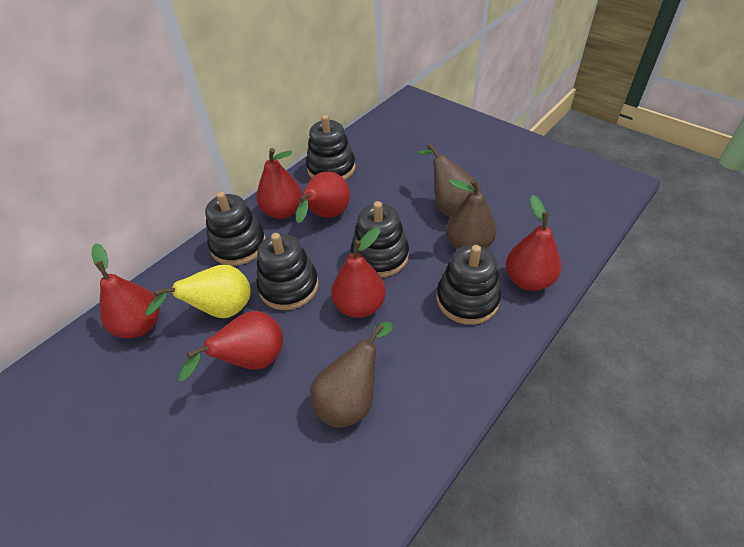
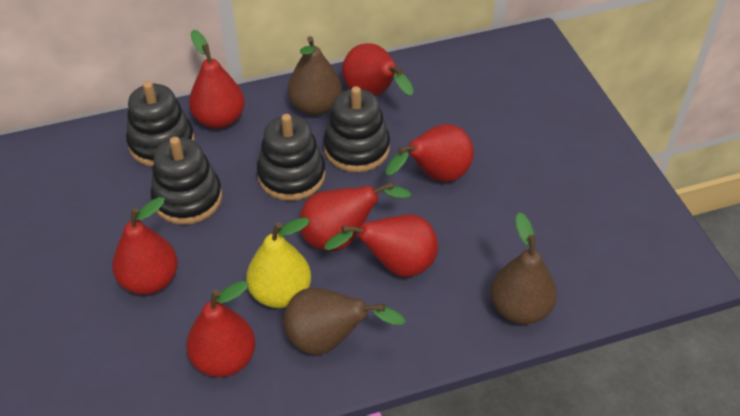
black stacking toy: [205,192,266,266] [256,233,318,310] [306,115,355,180] [351,201,409,277] [437,245,501,325] = 5 -> [126,81,195,167] [150,137,222,225] [257,114,326,201] [323,86,390,172] = 4
red pear: [92,243,160,338] [179,311,283,381] [257,148,303,219] [296,172,350,223] [331,228,386,318] [506,195,561,291] = 6 -> [112,197,178,295] [186,281,256,377] [189,30,245,129] [300,182,411,251] [324,215,438,277] [342,43,414,96] [386,124,474,182] = 7

